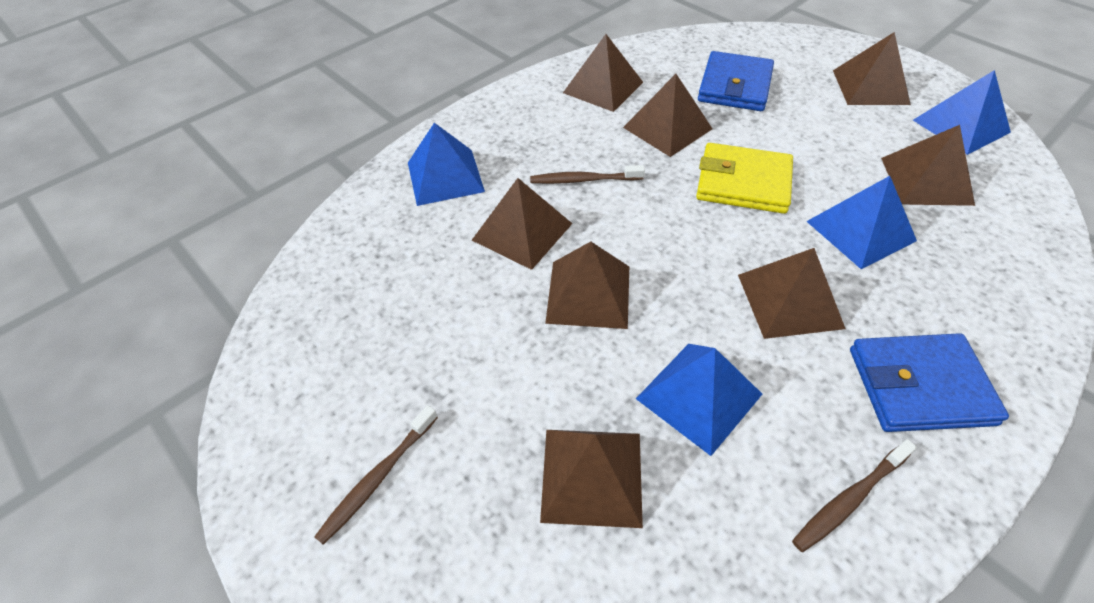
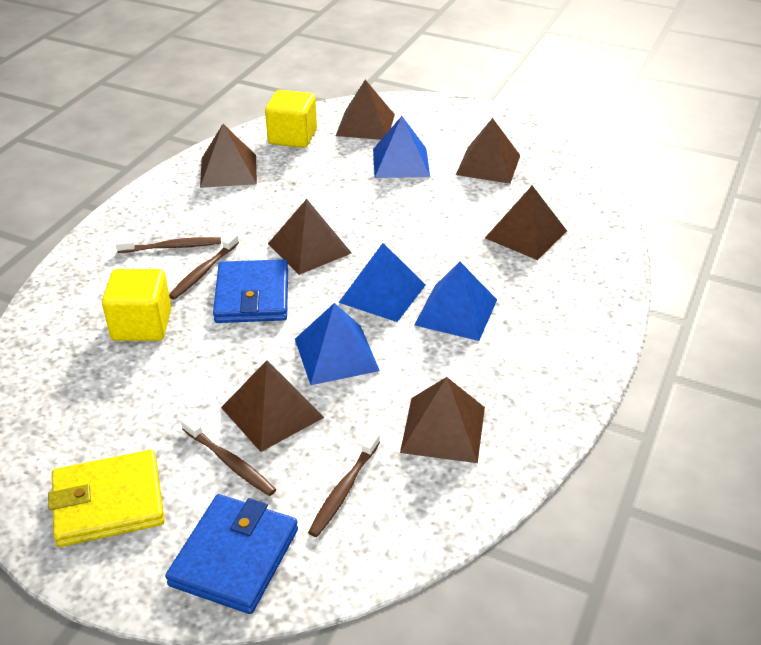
brown pyramid: [472,178,572,270] [540,430,643,528] [545,242,629,329] [563,34,643,112] [623,74,713,157] [738,248,846,339] [833,32,911,105] [881,125,975,206] = 8 -> [200,124,257,188] [221,360,325,452] [268,199,352,275] [336,80,395,140] [400,377,485,463] [456,118,521,184] [485,185,567,260] = 7
brown toothbrush: [314,405,438,545] [530,165,645,184] [792,439,917,552] = 3 -> [115,237,221,253] [169,233,239,300] [181,416,276,496] [308,431,380,537] = 4
yellow cube: none = 0 -> [102,269,172,341] [265,90,317,148] = 2

